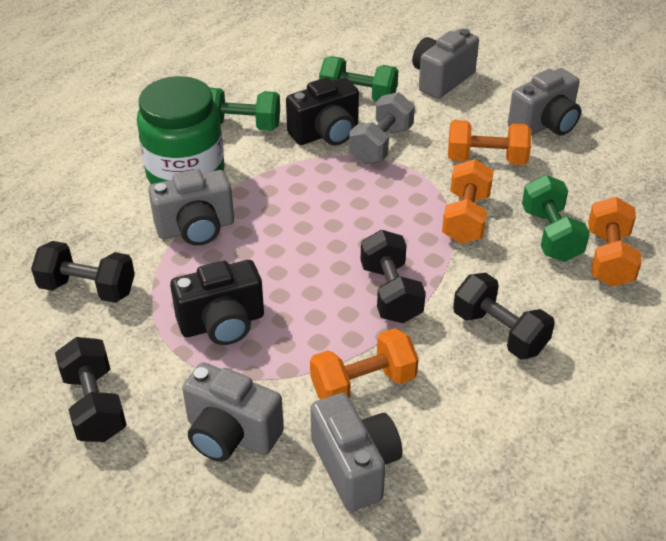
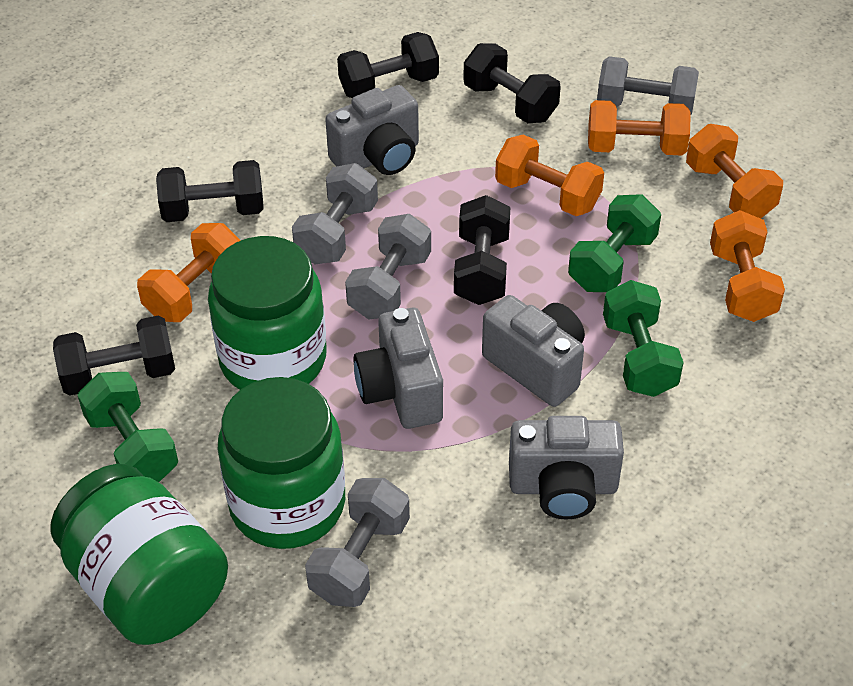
black camera: [170,260,264,345] [286,77,359,145] = 2 -> none = 0
black dumbbell: [31,241,135,303] [55,337,126,442] [360,230,426,323] [453,273,555,360] = 4 -> [53,315,175,396] [156,160,263,222] [337,32,439,98] [454,195,510,305] [463,43,561,123] = 5
green jar: [137,76,225,184] = 1 -> [50,464,228,645] [208,236,327,390] [217,377,345,549] = 3
grey camera: [148,169,234,246] [182,362,284,462] [310,393,402,511] [412,29,479,99] [508,68,581,136] = 5 -> [325,85,419,175] [353,308,443,429] [482,295,585,407] [509,416,624,520] = 4
grey dumbbell: [349,92,415,164] = 1 -> [292,163,378,264] [305,478,410,607] [345,214,431,320] [597,56,699,115] = 4
orange dumbbell: [310,328,419,400] [442,159,494,244] [448,120,532,165] [588,197,642,287] = 4 -> [137,223,241,322] [495,135,604,216] [588,100,691,156] [686,124,783,218] [710,210,785,322] = 5

